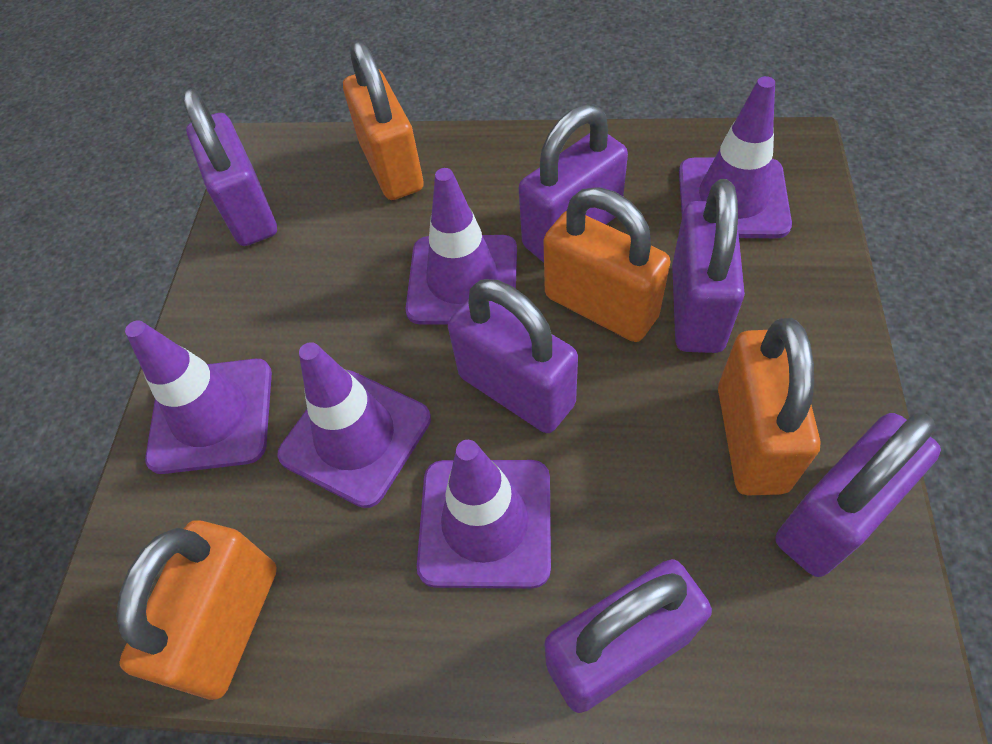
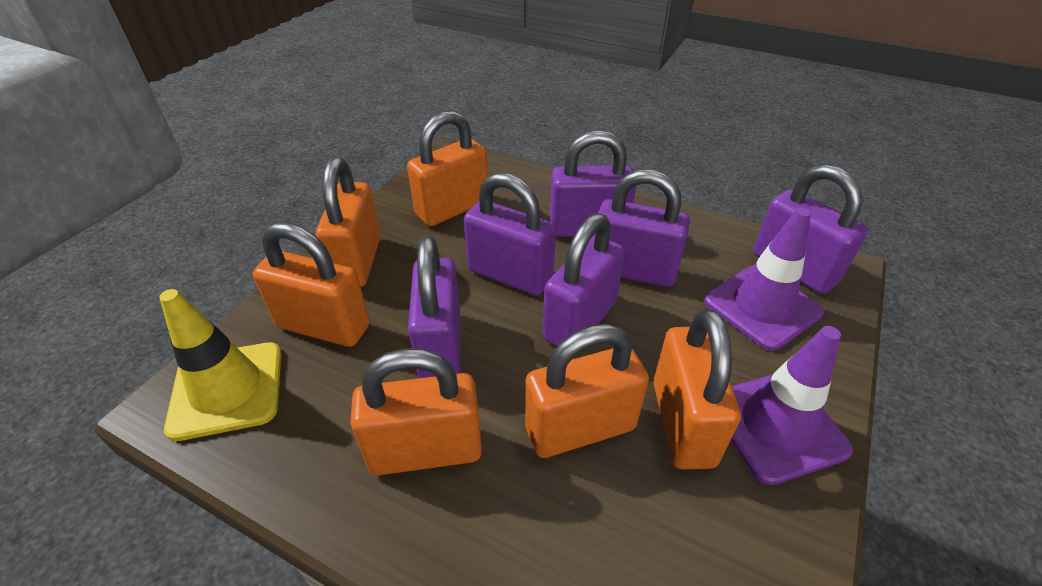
orange padlock: [116,520,277,700] [343,41,424,200] [543,187,670,342] [718,318,820,495] = 4 -> [253,223,370,347] [316,157,381,287] [350,348,482,476] [407,111,488,226] [525,324,649,458] [653,309,741,470] = 6
purple traffic cone: [125,320,272,474] [277,342,431,508] [406,168,517,325] [417,440,551,589] [679,76,792,238] = 5 -> [704,207,824,351] [731,326,853,485] = 2
yellow traffic cone: none = 0 -> [159,289,281,441] = 1

